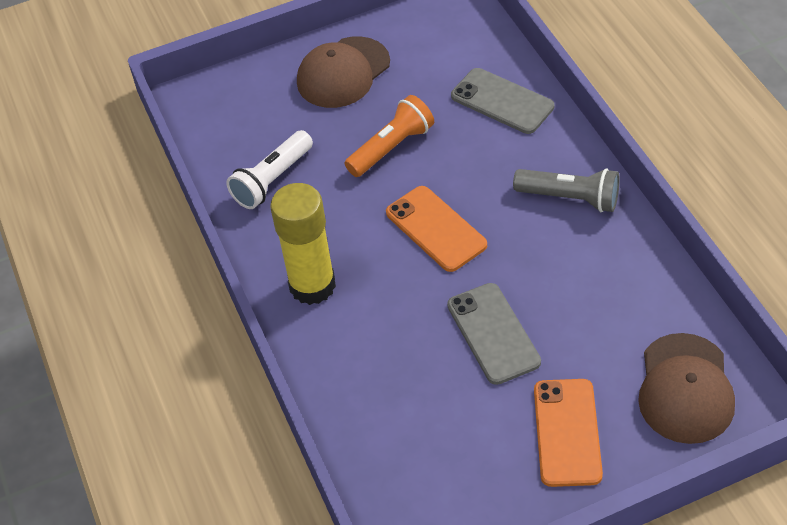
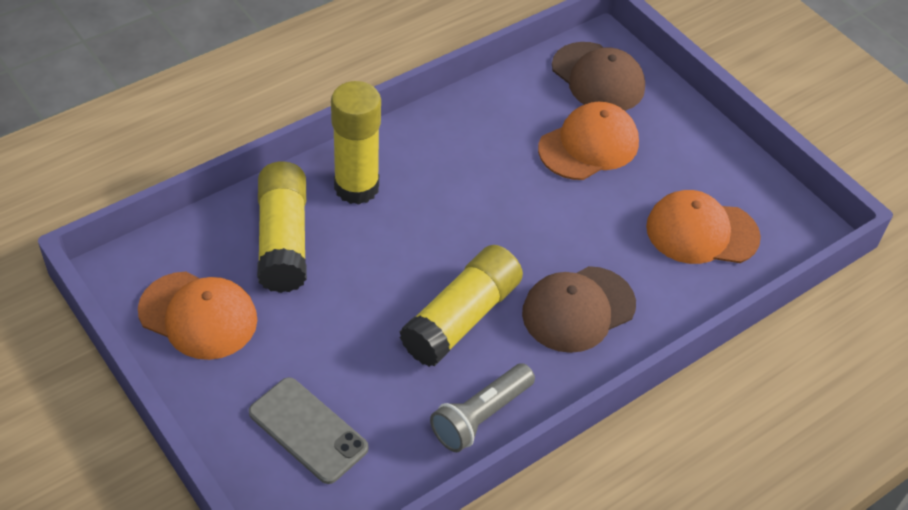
grey phone: [447,283,541,385] [451,68,554,134] = 2 -> [249,377,369,484] = 1
orange cap: none = 0 -> [138,272,257,360] [538,102,639,180] [646,190,761,264] = 3
orange flashlight: [345,95,434,177] = 1 -> none = 0
orange phone: [386,186,487,272] [534,379,603,487] = 2 -> none = 0
white flashlight: [226,130,313,209] = 1 -> none = 0
yellow glue stick: [270,183,336,305] = 1 -> [257,161,307,293] [331,81,381,205] [400,245,523,367] = 3

